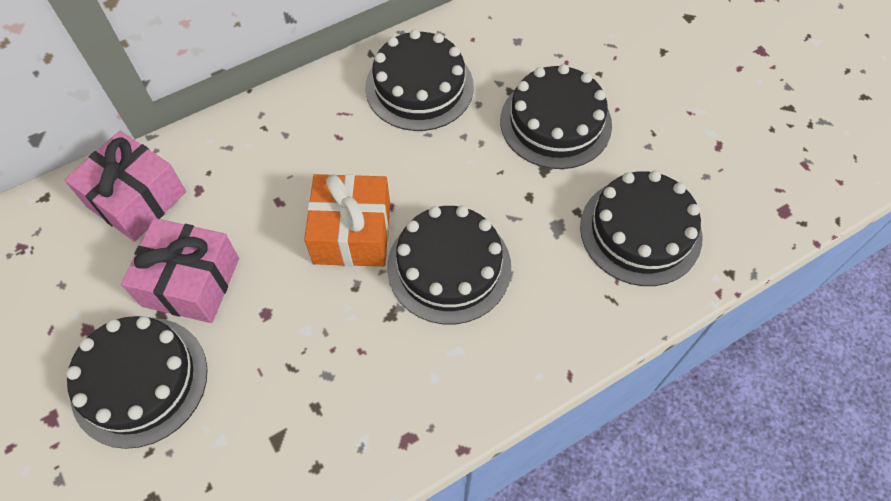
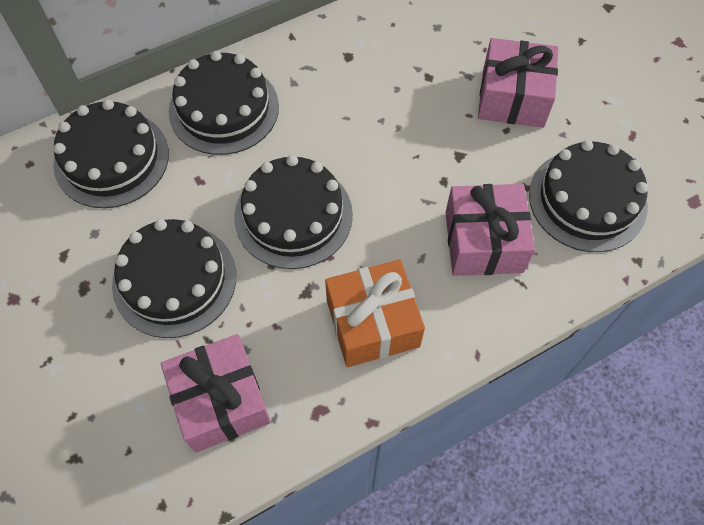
pink gift: [64,131,186,242] [121,218,239,323] = 2 -> [161,334,271,452] [445,184,535,276] [478,38,558,128] = 3

